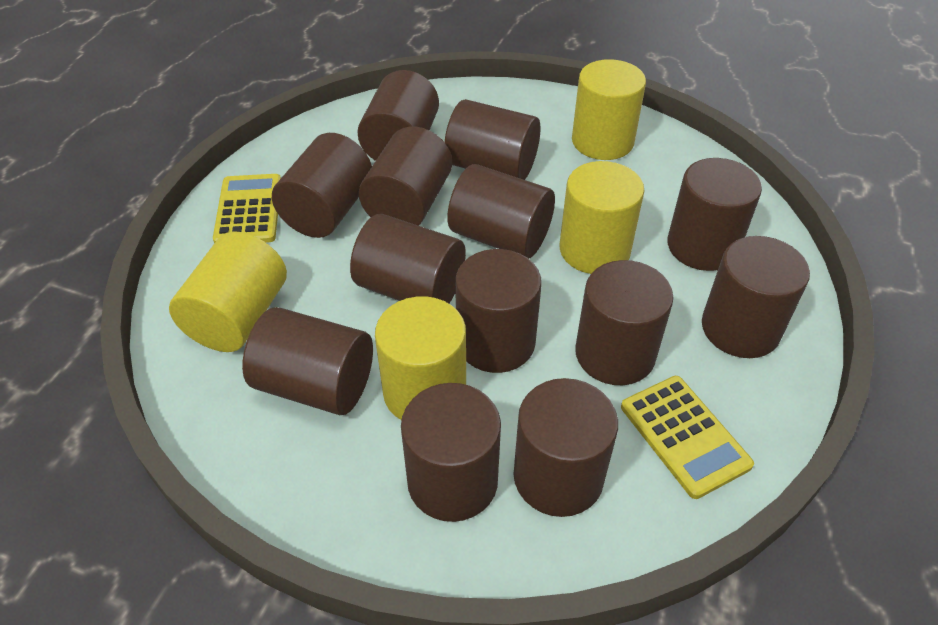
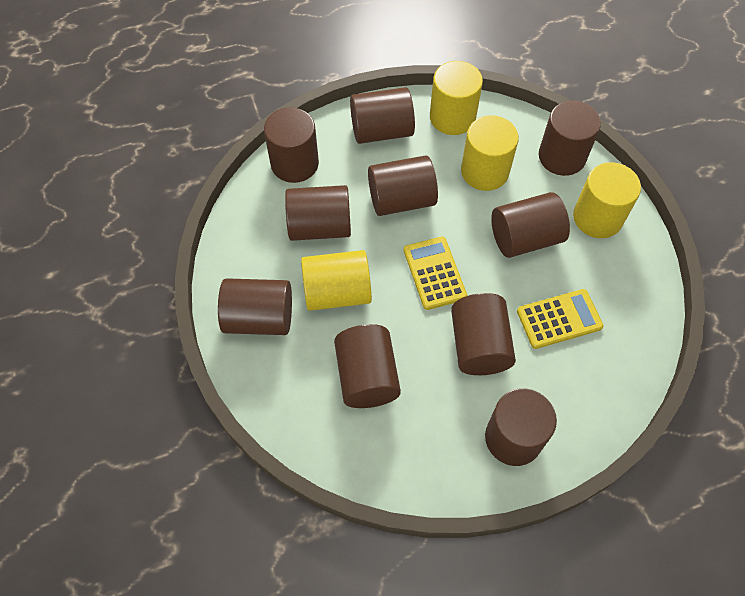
brown cylinder: [242,307,373,415] [272,133,372,238] [350,214,466,303] [357,70,439,161] [359,126,452,226] [401,383,501,522] [445,99,540,180] [447,164,555,258] [455,249,542,373] [513,378,618,517] [575,260,673,385] [667,158,762,271] [702,236,810,358] = 13 -> [218,278,292,335] [264,107,319,183] [285,185,351,241] [334,324,401,408] [350,87,415,144] [368,155,438,216] [451,293,516,375] [485,388,557,466] [491,192,570,258] [539,101,601,176] = 10

